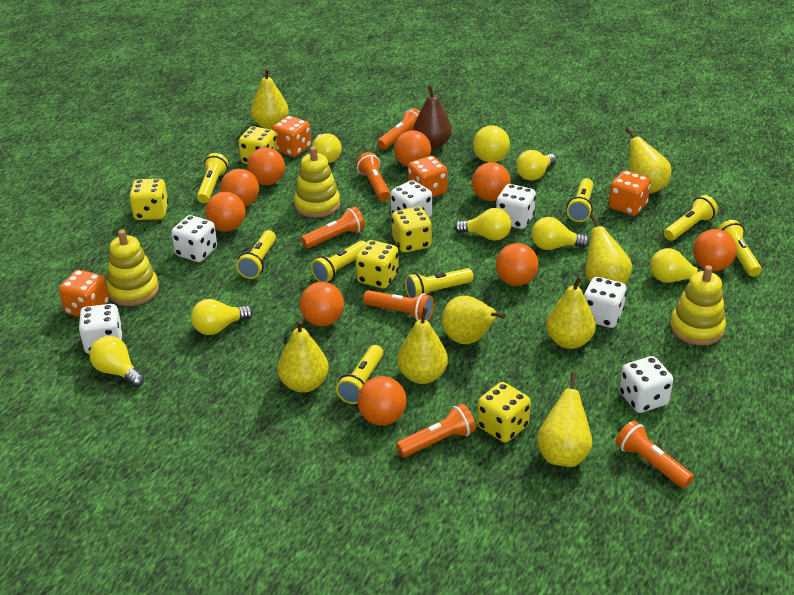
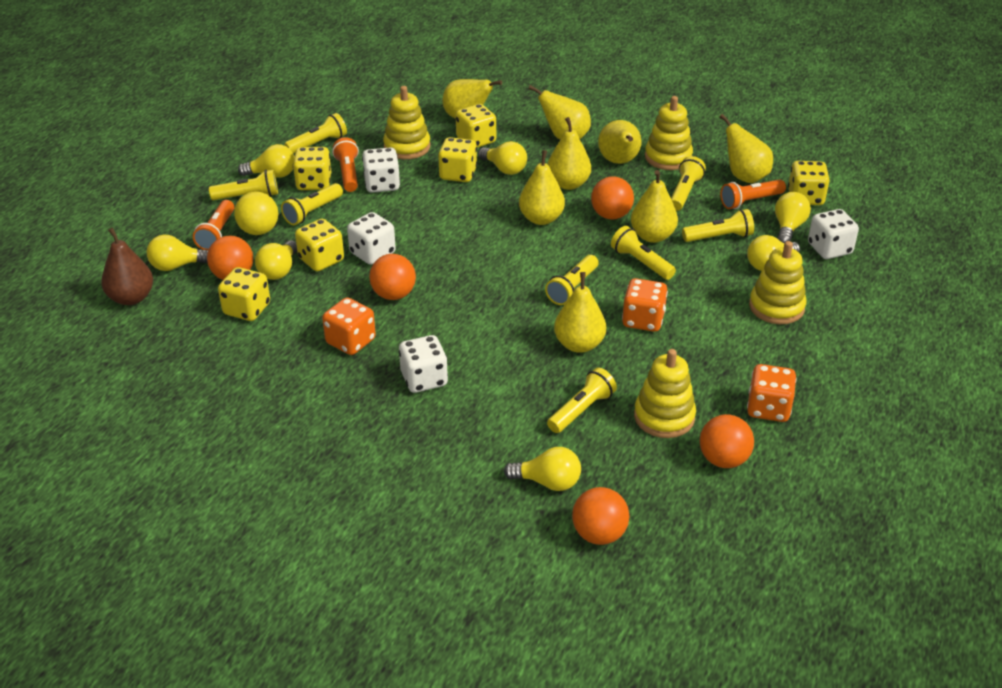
orange ball: [205,192,245,232] [220,169,259,207] [247,147,285,185] [300,282,344,326] [357,376,407,426] [394,130,431,167] [472,162,511,201] [496,243,538,286] [693,229,737,271] = 9 -> [207,236,253,280] [369,254,416,300] [572,487,630,545] [591,176,634,219] [700,414,754,468] = 5
orange dice: [59,270,109,317] [272,116,311,157] [408,156,448,197] [608,170,651,216] = 4 -> [322,297,376,355] [622,278,668,332] [747,364,796,422] = 3
orange flashlight: [301,207,365,248] [356,152,390,201] [363,290,434,321] [377,108,420,150] [396,404,476,457] [616,420,694,488] = 6 -> [193,200,234,250] [332,137,359,192] [720,180,786,209] = 3
white dice: [79,304,123,354] [171,215,217,262] [390,180,432,218] [496,184,536,229] [584,277,627,328] [619,356,673,413] = 6 -> [347,212,396,265] [362,148,400,193] [399,335,448,393] [808,209,859,259] = 4
yellow dice: [129,179,168,220] [239,126,277,164] [356,240,399,288] [392,207,432,253] [477,382,531,443] = 5 -> [218,267,270,321] [293,147,331,190] [295,219,344,271] [438,137,477,182] [456,104,496,148] [788,161,830,205] = 6
yellow stacking toy: [107,230,159,306] [294,147,340,218] [670,265,726,345] = 3 -> [383,86,430,159] [634,349,696,438] [645,96,693,170] [749,241,807,324] = 4

